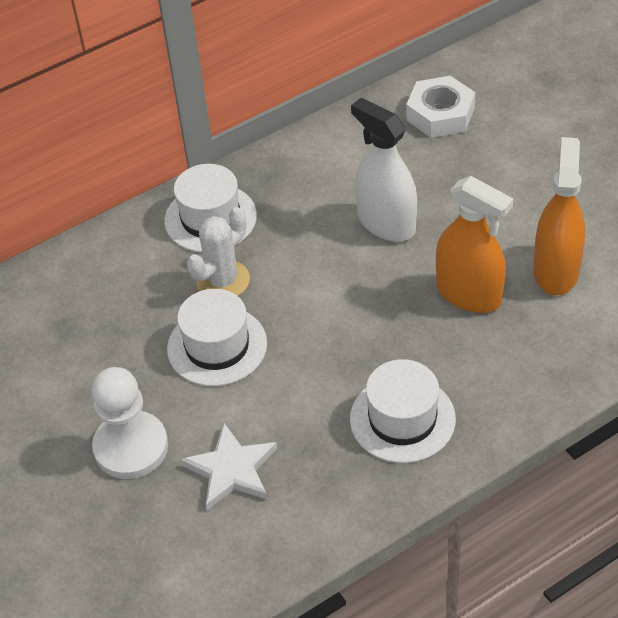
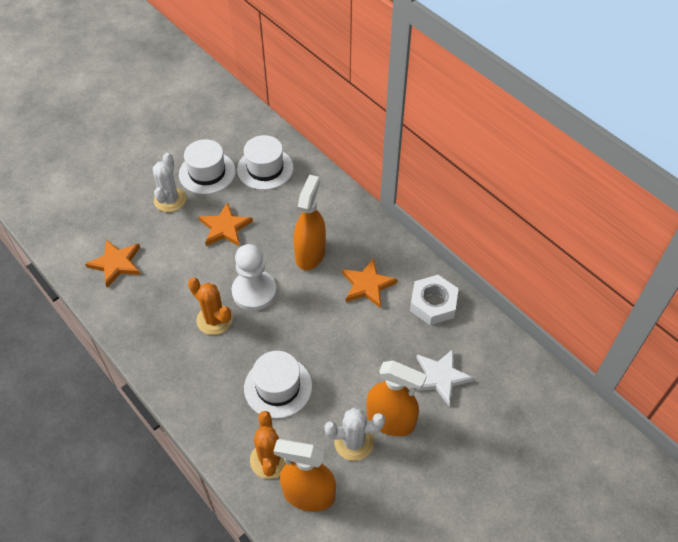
orange cactus: none = 0 -> [188,278,233,335] [250,411,286,479] = 2
orange spray bottle: [436,176,514,313] [533,137,585,295] = 2 -> [274,439,336,511] [293,175,326,270] [366,361,427,436] = 3
orange star: none = 0 -> [85,240,140,288] [199,202,253,247] [342,258,398,308] = 3
white cactus: [187,207,250,296] = 1 -> [153,153,186,212] [325,408,385,461] = 2
white spray bottle: [351,98,417,242] = 1 -> none = 0

